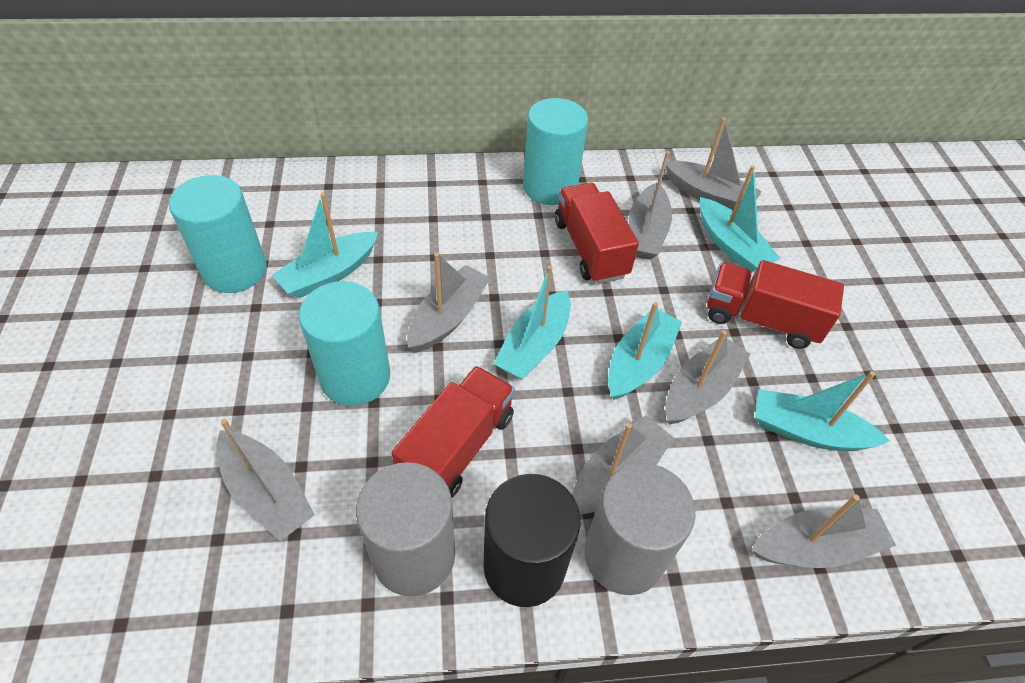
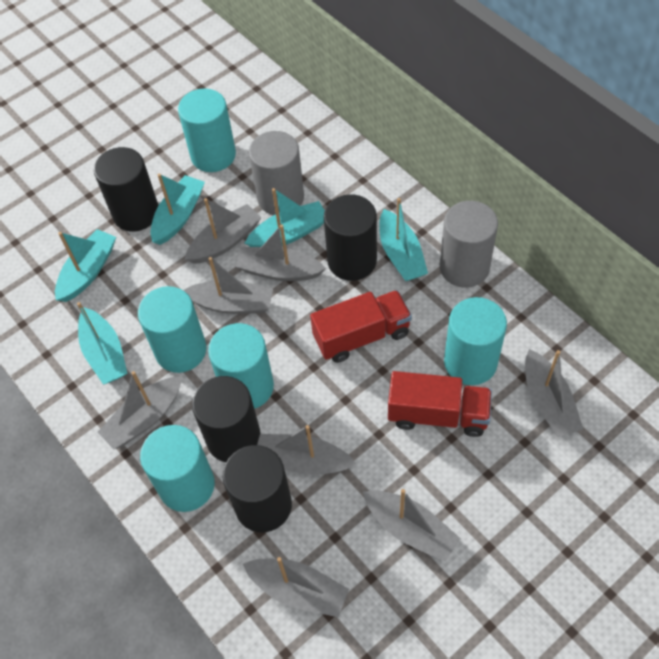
black cylinder: [483,474,580,607] = 1 -> [94,147,159,232] [192,376,261,462] [222,445,292,532] [324,194,377,281] = 4
grey boat: [216,419,315,541] [407,253,491,352] [572,415,674,515] [629,151,672,260] [665,330,750,425] [666,117,762,211] [751,495,896,568] = 7 -> [98,371,182,449] [183,257,273,314] [185,198,262,264] [235,224,326,281] [243,557,349,617] [257,425,356,475] [363,489,460,562] [525,349,583,437] = 8
red truck: [392,366,515,498] [555,183,639,284] [707,260,844,349] = 3 -> [310,290,412,363] [388,371,492,437] = 2
turquoise cylinder: [169,175,267,293] [299,281,390,406] [523,98,588,205] = 3 -> [138,286,206,373] [140,425,215,512] [178,88,236,172] [208,323,274,409] [444,297,507,385] = 5

